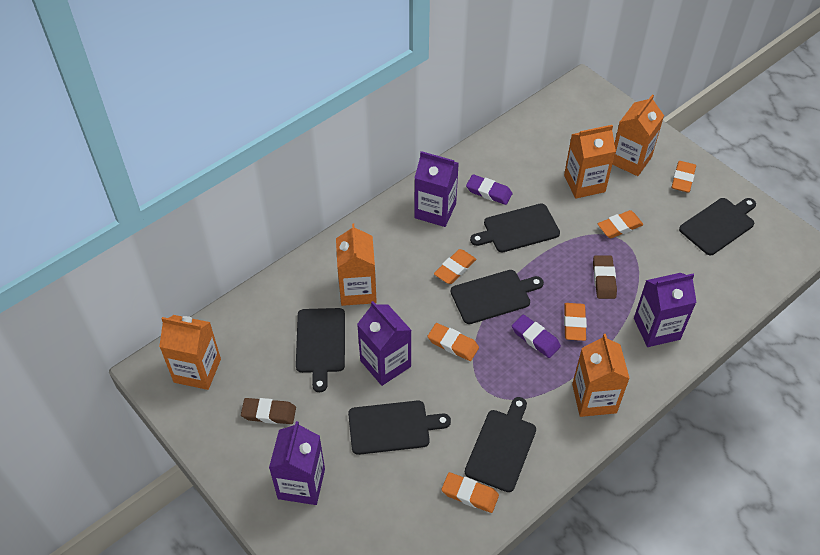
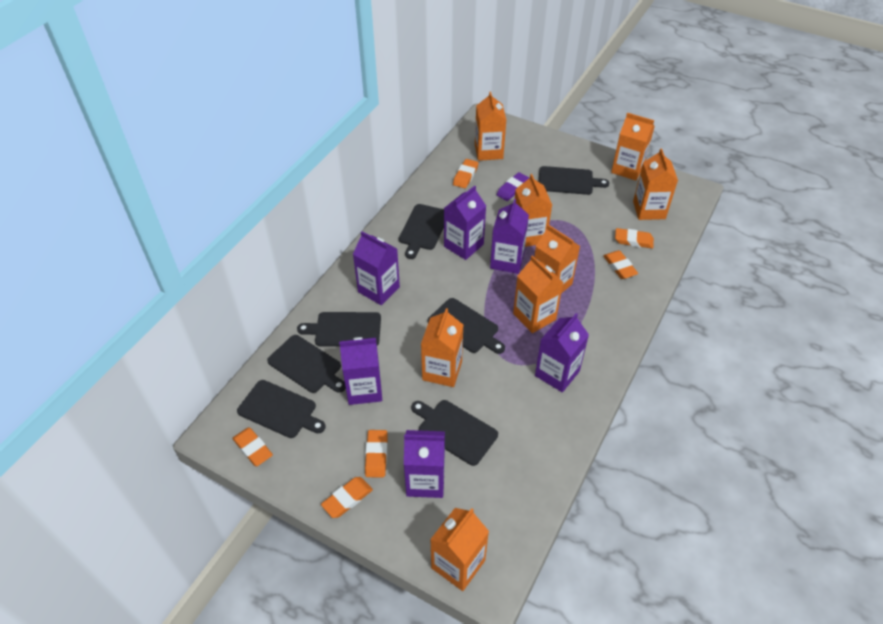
black cutting board: [296,308,345,392] [348,400,451,455] [451,270,544,324] [465,397,536,492] [470,203,560,252] [679,198,756,255] = 6 -> [237,380,326,438] [267,335,346,393] [297,312,381,347] [399,204,444,259] [411,400,498,466] [428,298,505,354] [539,166,609,195] = 7
brown eraser: [241,398,296,424] [593,255,617,299] = 2 -> none = 0
orange carton: [159,315,221,390] [336,224,377,306] [564,125,616,198] [572,334,630,417] [612,94,664,176] = 5 -> [421,308,463,387] [430,508,489,591] [475,91,506,161] [513,255,563,333] [515,174,552,247] [534,225,580,294] [611,113,655,181] [633,148,678,220] = 8
purple carton: [269,421,325,505] [357,301,411,386] [414,151,459,227] [634,273,697,347] = 4 -> [339,337,382,405] [353,231,400,305] [404,430,445,498] [444,186,486,260] [490,199,529,274] [535,313,589,392] = 6
purple eraser: [466,174,512,205] [512,314,561,358] = 2 -> [497,172,529,201] = 1

